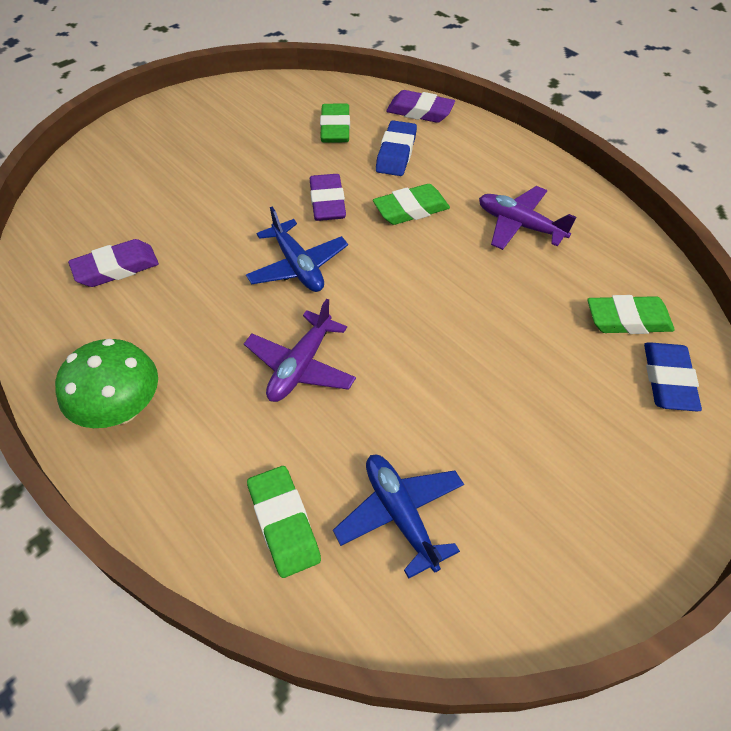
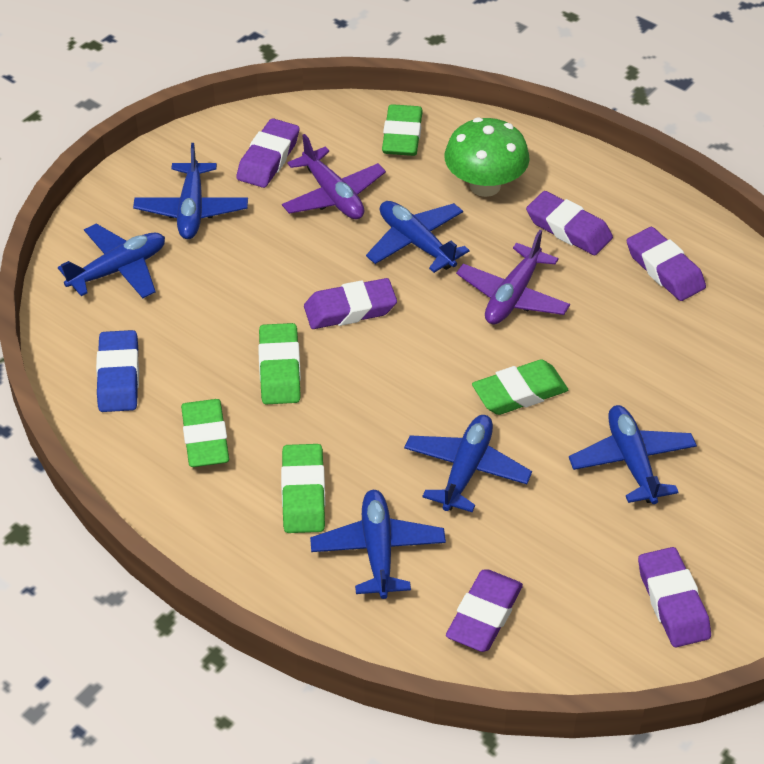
blue eraser: [376,120,417,176] [644,342,702,412] = 2 -> [96,330,139,412] = 1
blue plane: [246,207,348,292] [333,455,464,579] = 2 -> [58,224,165,298] [133,143,248,239] [310,490,446,599] [366,201,469,273] [404,415,532,512] [569,405,697,504] = 6
green eraser: [247,466,321,578] [320,104,350,143] [373,184,450,225] [587,295,674,334] = 4 -> [181,399,229,467] [258,323,301,404] [281,444,326,533] [382,104,423,156] [472,359,568,415] = 5
purple eraser: [68,239,159,287] [310,174,346,221] [386,90,455,123] = 3 -> [236,118,299,188] [304,278,397,329] [446,569,523,652] [526,191,613,255] [627,227,706,301] [638,547,711,647] = 6

